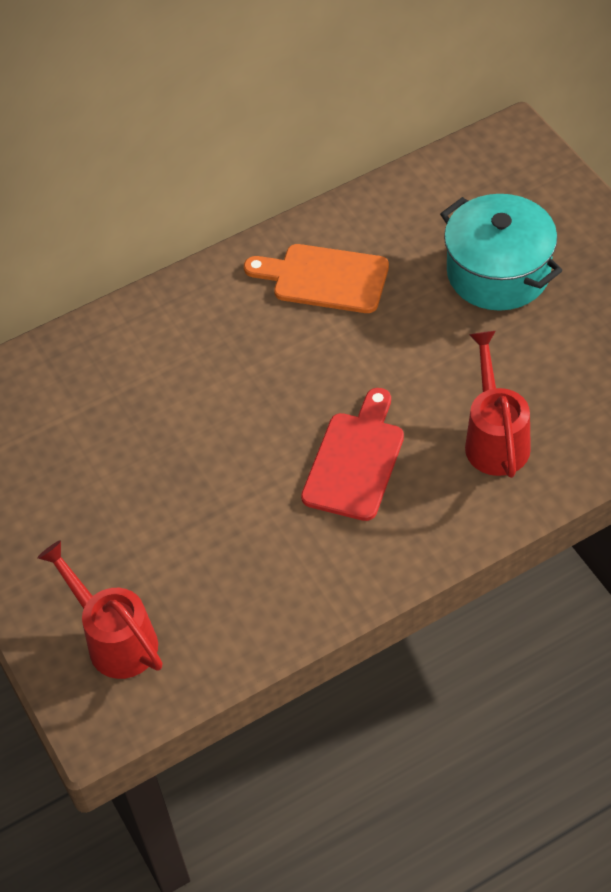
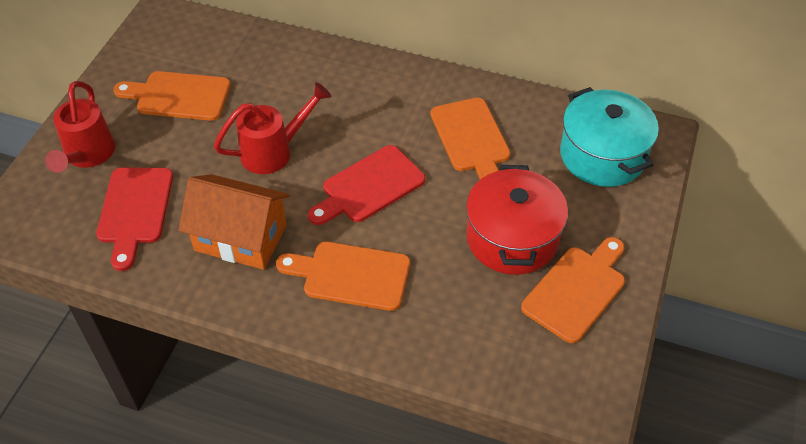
orange cutting board: [244,244,389,313] = 1 -> [113,71,231,121] [276,242,410,311] [431,98,510,179] [521,237,625,343] = 4
orange house: none = 0 -> [179,174,290,270] = 1
red cutting board: [301,388,404,521] = 1 -> [96,168,173,271] [308,145,425,225] = 2
red pot: none = 0 -> [466,165,568,275] = 1

